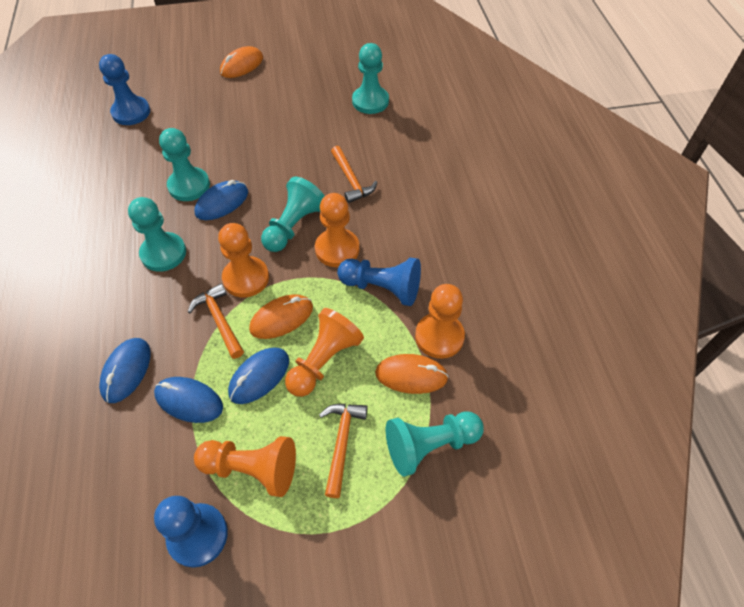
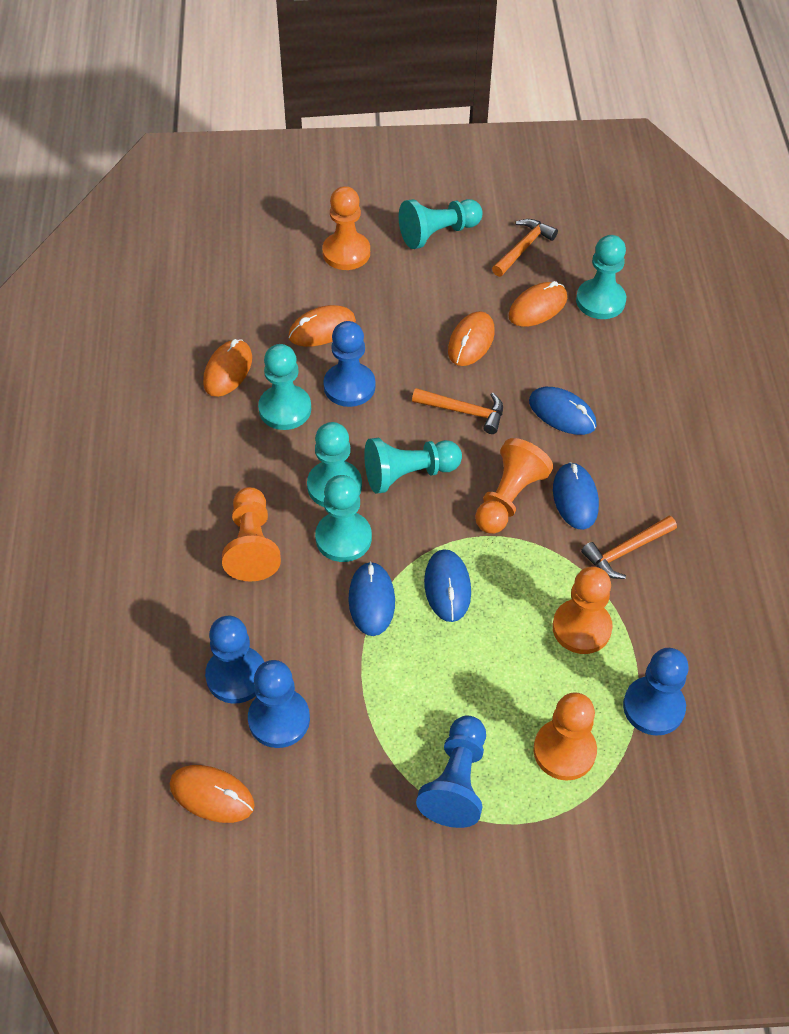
blue pawn: [99,54,150,125] [154,496,228,568] [337,258,421,306] = 3 -> [205,616,264,704] [248,660,310,748] [323,321,376,407] [416,715,486,828] [623,648,689,736] = 5
orange mouse: [220,46,263,78] [249,294,313,339] [375,354,449,394] = 3 -> [170,765,255,823] [203,339,252,397] [288,305,356,347] [448,311,495,366] [508,281,567,327] = 5
turquoise pawn: [128,197,186,272] [159,128,210,201] [261,177,325,252] [352,43,389,114] [386,412,484,477] = 5 -> [258,344,311,430] [307,422,362,507] [315,475,372,562] [364,438,462,494] [399,199,483,249] [576,235,626,319] = 6

